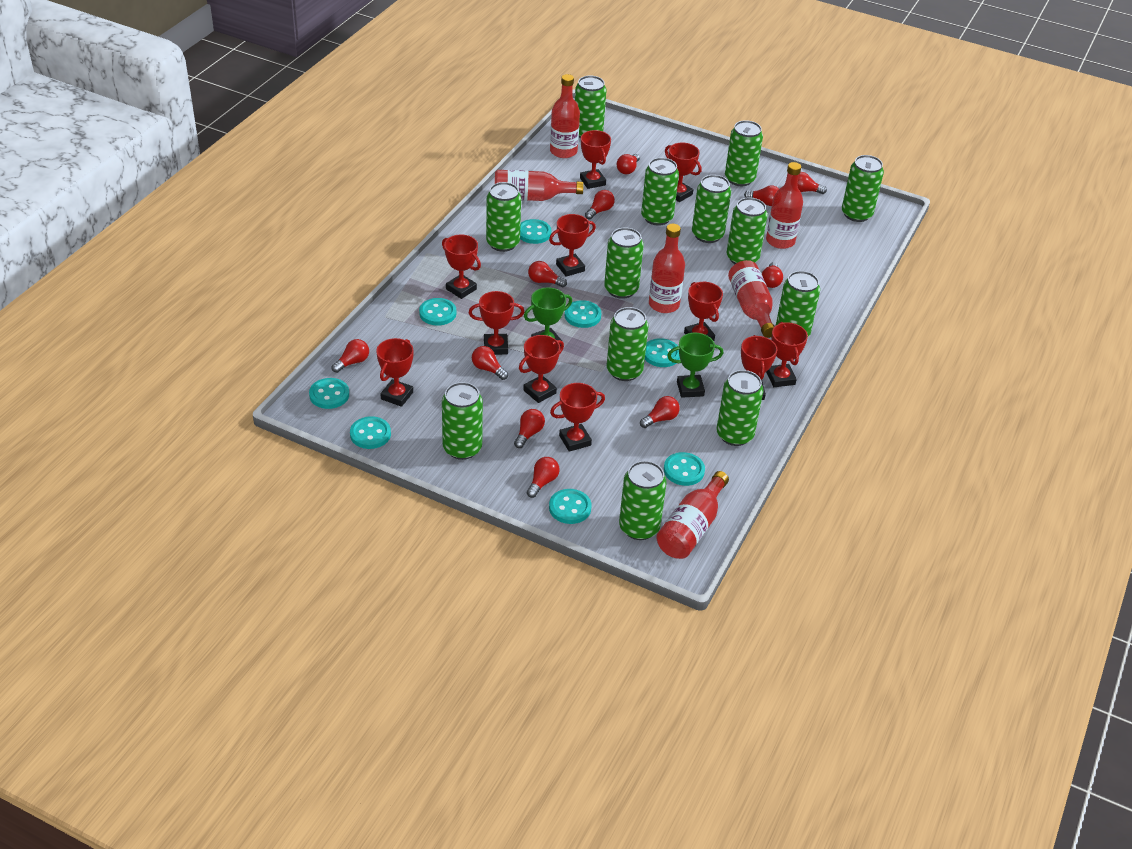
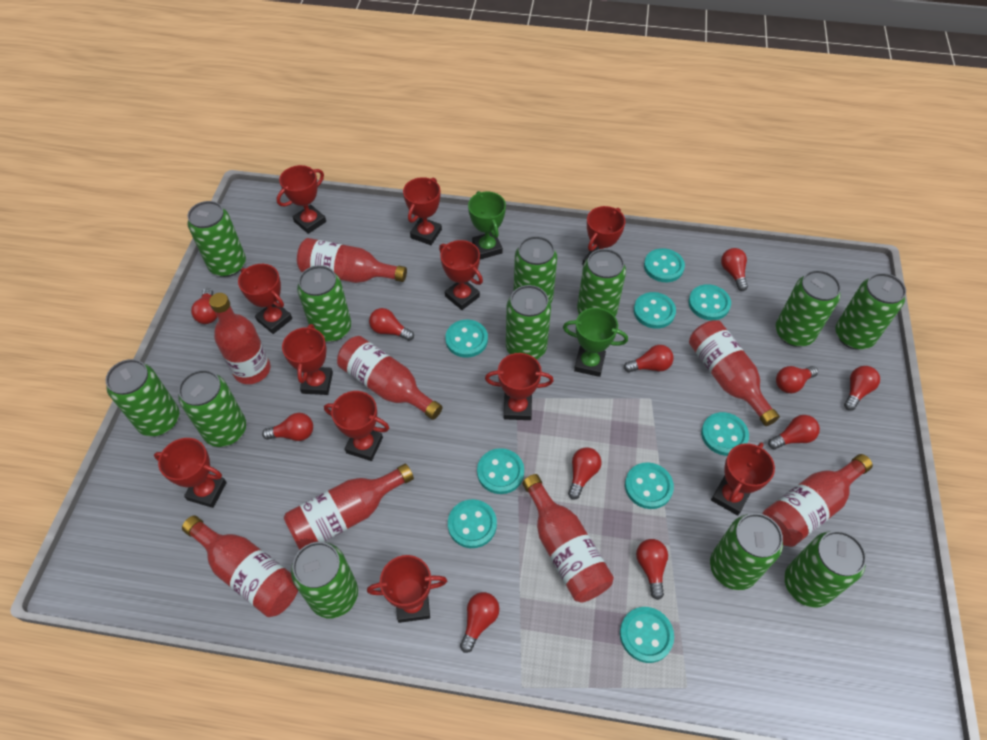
green can: [442,382,483,460] [486,182,521,252] [575,76,606,138] [604,228,644,299] [607,307,649,381] [619,461,667,540] [641,158,679,226] [692,175,731,243] [716,370,763,446] [725,120,763,186] [727,197,768,264] [776,271,820,337] [842,155,884,222] = 13 -> [106,359,179,436] [178,370,246,447] [187,201,246,277] [291,542,358,618] [297,265,351,342] [506,285,551,360] [514,236,557,303] [577,249,626,317] [710,513,783,590] [775,270,841,347] [784,531,867,608] [835,273,906,349] = 12
red bottle: [495,170,584,201] [550,74,580,158] [649,224,685,313] [656,471,729,559] [728,260,775,338] [766,162,803,249] = 6 -> [182,515,298,617] [209,293,271,384] [284,463,414,550] [297,238,407,283] [337,336,443,420] [522,474,614,603] [689,320,780,426] [763,454,873,547] = 8
turquoise button: [309,378,349,409] [350,416,391,449] [419,298,456,326] [520,219,551,244] [549,489,592,524] [565,300,601,328] [645,338,680,367] [664,452,705,486] = 8 -> [445,320,488,358] [448,499,497,548] [477,448,524,494] [620,607,674,663] [625,462,674,509] [634,292,676,329] [644,248,685,282] [688,284,731,320] [701,412,749,456] = 9

